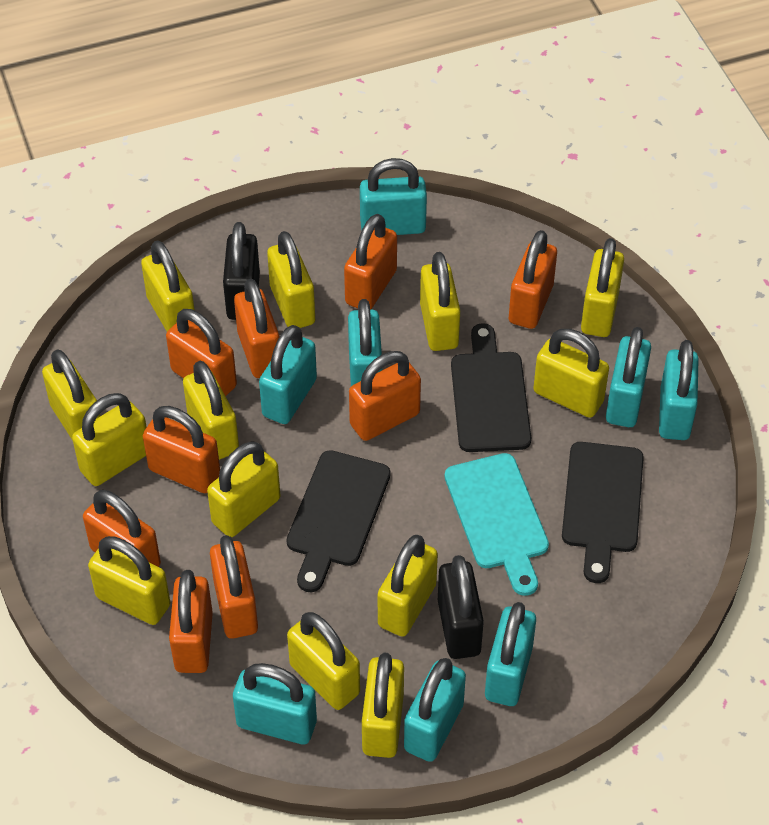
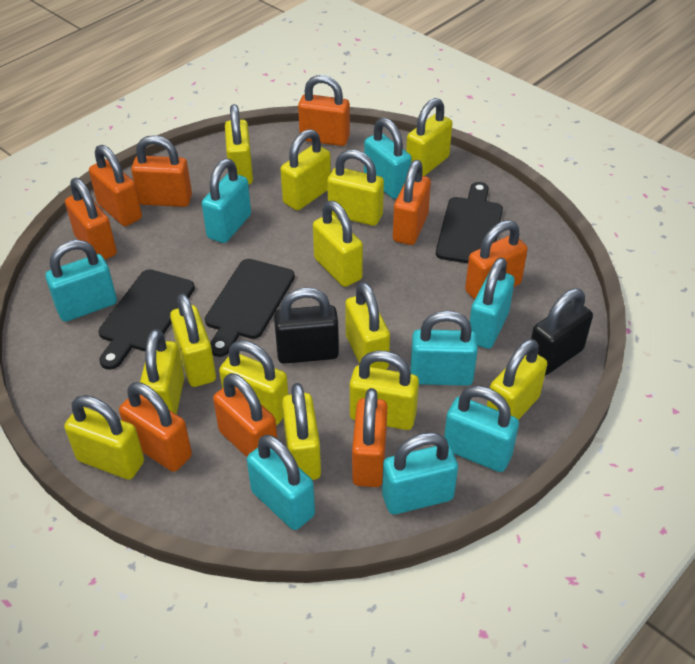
turquoise cutting board: [445,453,549,596] = 1 -> none = 0

